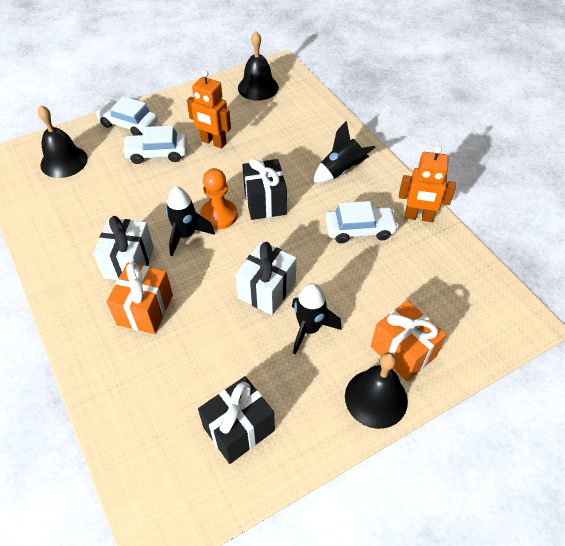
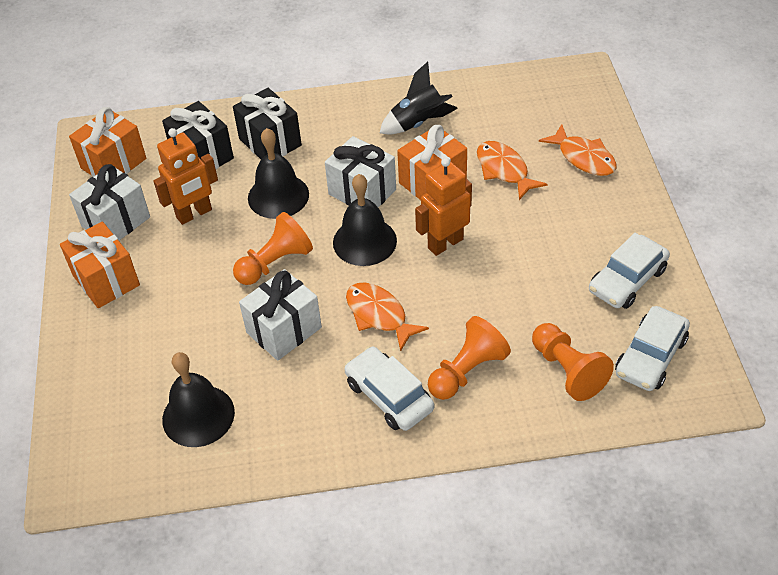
black rocket: [166,186,215,256] [292,283,342,355] [314,120,376,183] = 3 -> [380,62,458,134] = 1
orange fish: none = 0 -> [346,283,429,351] [477,141,547,200] [539,124,617,176] = 3
orange gift: [106,262,173,334] [371,300,447,381] = 2 -> [60,222,140,308] [69,107,146,177] [397,125,467,200] = 3
orange pawn: [200,168,237,229] = 1 -> [233,212,313,285] [428,316,511,400] [532,323,614,401] = 3
white gift: [93,216,154,280] [235,241,297,315] = 2 -> [69,164,150,240] [239,269,322,361] [325,136,396,207] = 3

